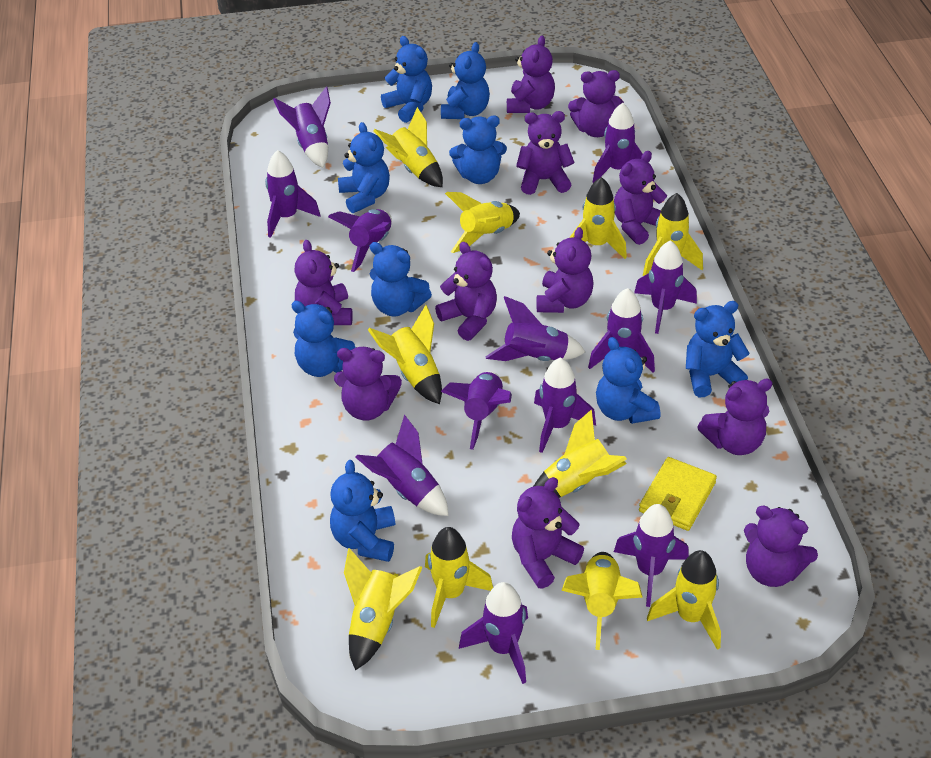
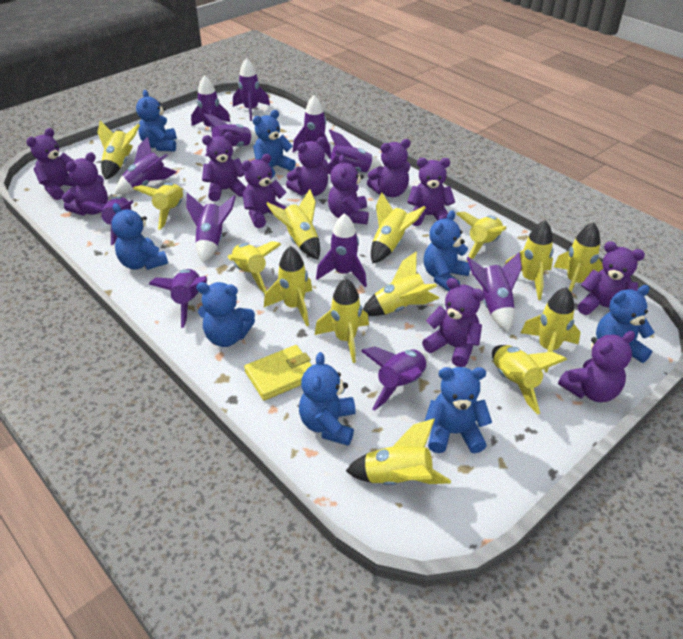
blue teddy bear: [291,301,356,377] [330,460,395,562] [338,122,390,213] [370,242,432,316] [381,36,432,123] [441,42,490,119] [449,116,507,184] [596,337,660,424] [686,301,750,397] = 9 -> [112,203,168,270] [136,90,177,152] [196,282,255,347] [253,110,296,178] [299,352,356,446] [424,210,470,291] [425,367,492,454] [596,285,654,363] = 8
yellow rocket: [344,548,422,670] [368,305,442,404] [373,107,443,187] [425,527,493,628] [445,192,520,253] [533,409,627,498] [561,552,643,650] [569,177,627,259] [643,193,703,276] [647,550,721,650] = 10 -> [97,120,140,180] [133,183,184,230] [228,241,281,294] [264,246,312,326] [266,189,320,260] [315,278,369,363] [346,419,451,485] [363,251,439,316] [371,193,426,264] [456,212,507,262] [492,345,567,415] [505,220,554,300] [521,287,581,372] [554,222,603,292] = 14

